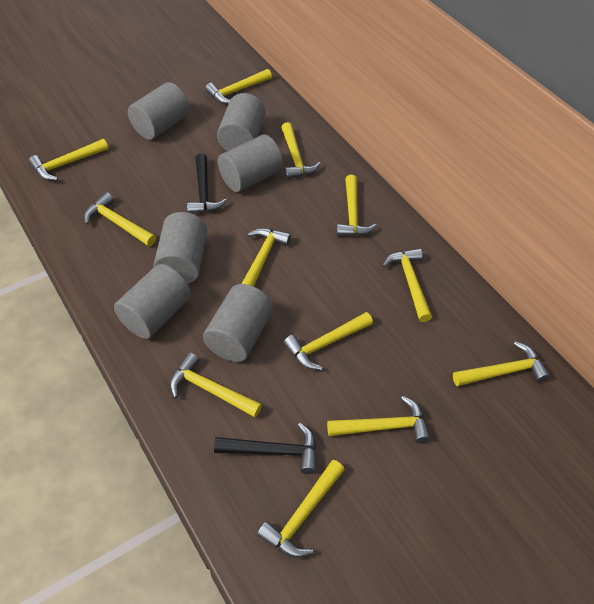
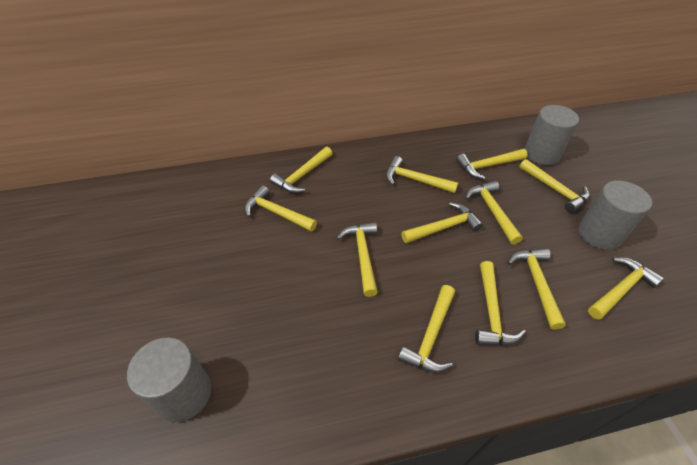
black hammer: [187,153,227,214] [214,423,316,474] = 2 -> none = 0
grey cylinder: [114,264,191,339] [128,82,190,140] [153,212,207,284] [203,284,273,362] [217,93,265,151] [218,134,283,192] = 6 -> [127,337,211,422] [524,105,579,165] [578,181,652,250] = 3

